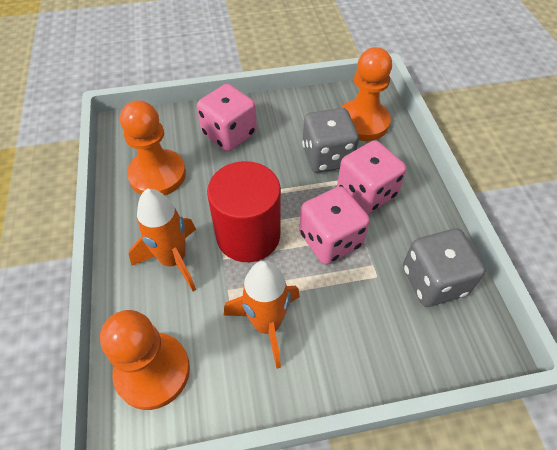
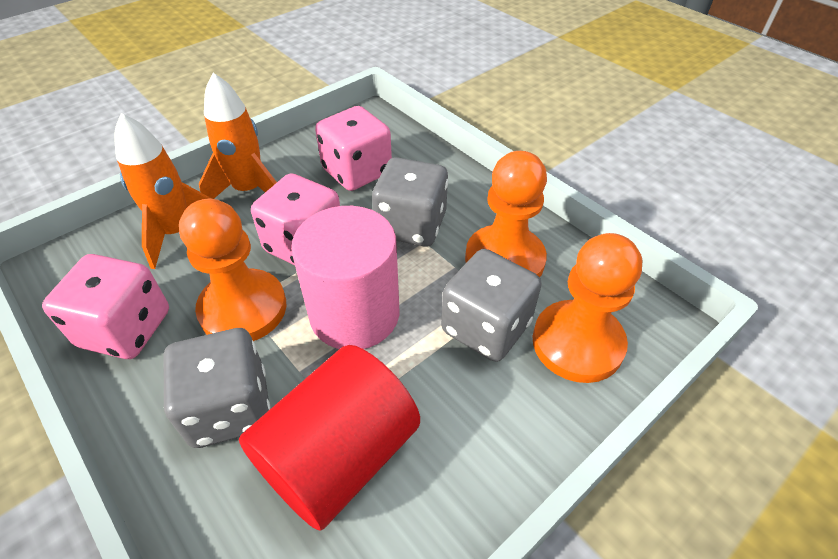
grey dice: [302,108,359,173] [403,229,486,307] = 2 -> [163,328,271,448] [372,157,448,247] [441,249,542,362] = 3
pink cylinder: none = 0 -> [291,206,399,349] = 1

